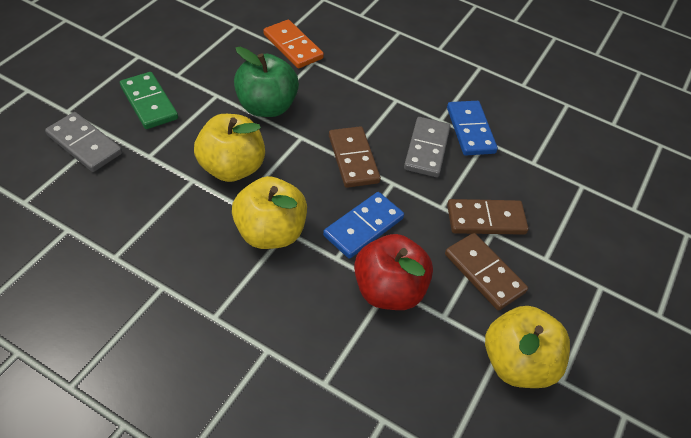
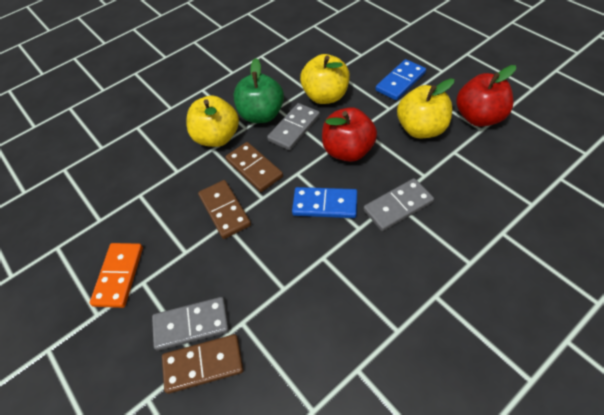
green domino: [120,72,178,129] = 1 -> none = 0
grey domino: [45,112,122,172] [404,117,450,177] = 2 -> [152,297,229,351] [267,103,320,150] [364,178,434,231] = 3
red apple: [354,234,433,310] = 1 -> [322,107,377,162] [456,65,516,127] = 2

